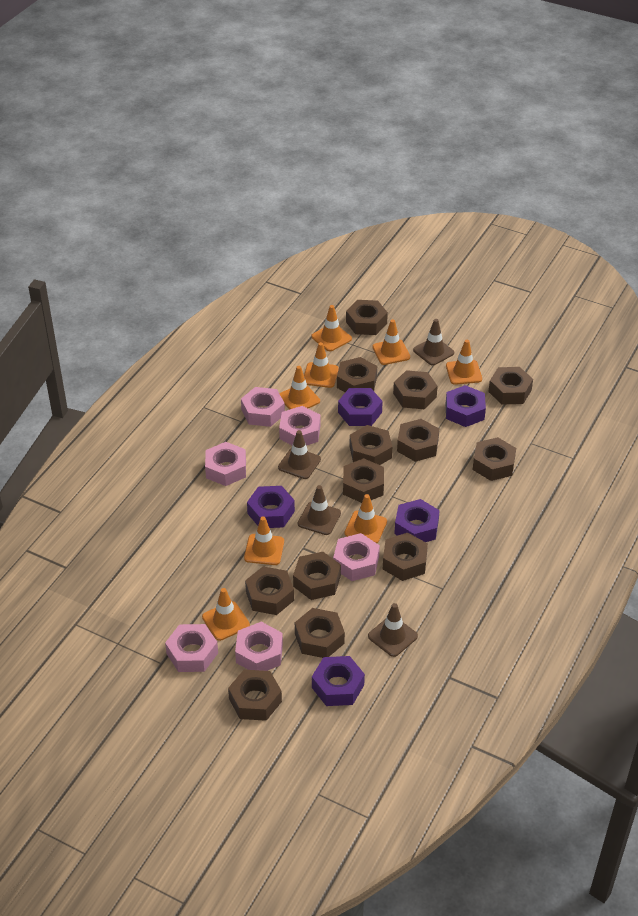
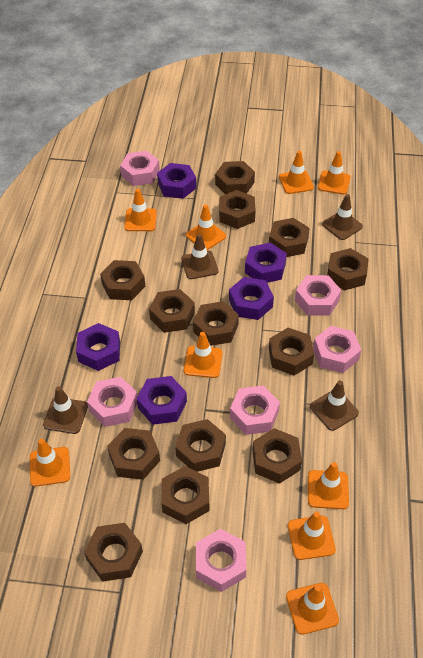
orange traffic cone: [202,588,250,641] [244,517,284,565] [279,366,320,410] [304,342,339,388] [311,305,352,351] [344,494,387,543] [372,319,410,365] [446,340,482,385] = 8 -> [30,439,70,487] [124,189,157,231] [184,332,222,378] [186,204,226,250] [279,151,314,194] [286,583,339,635] [288,511,336,560] [308,462,349,509] [318,151,351,195] = 9

